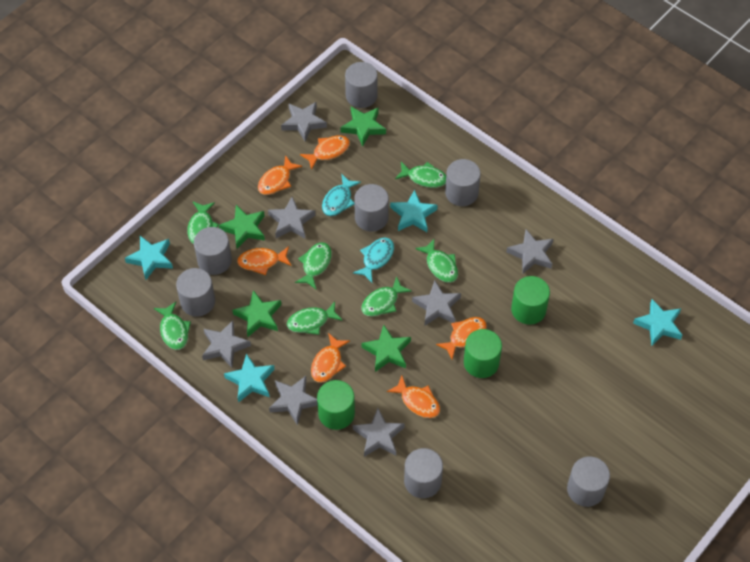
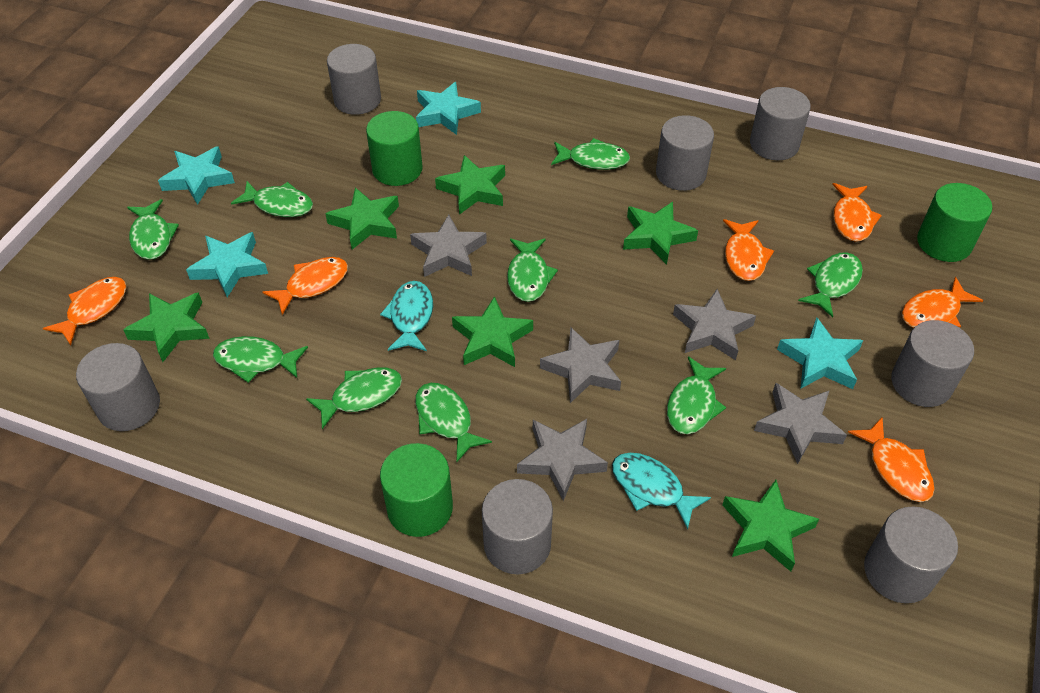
green fish: [154,302,191,350] [187,202,219,244] [287,302,343,335] [295,242,332,289] [361,276,412,317] [395,162,446,188] [415,239,458,283] = 7 -> [127,199,179,260] [213,336,308,383] [231,181,313,217] [306,367,402,429] [415,383,492,462] [507,238,558,302] [551,138,630,170] [667,356,726,434] [798,252,863,317] = 9
green star: [219,205,265,249] [232,290,281,337] [340,107,386,147] [361,325,411,372] = 4 -> [123,292,210,362] [325,187,399,250] [435,155,505,215] [452,296,533,367] [623,202,698,265] [722,480,819,572] = 6
grey star: [202,320,251,368] [268,197,315,238] [269,376,318,425] [281,102,327,141] [353,408,405,457] [412,281,461,326] [506,230,553,273] = 7 -> [410,215,487,277] [517,419,608,501] [540,327,621,403] [673,289,756,360] [754,383,847,464] = 5

